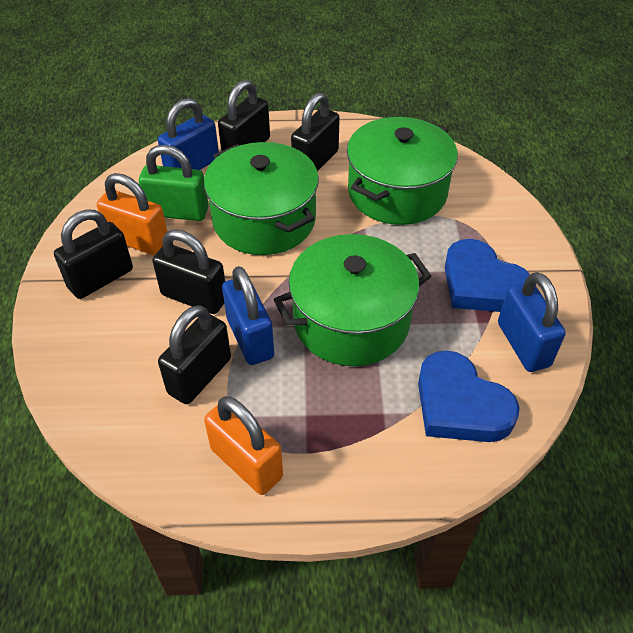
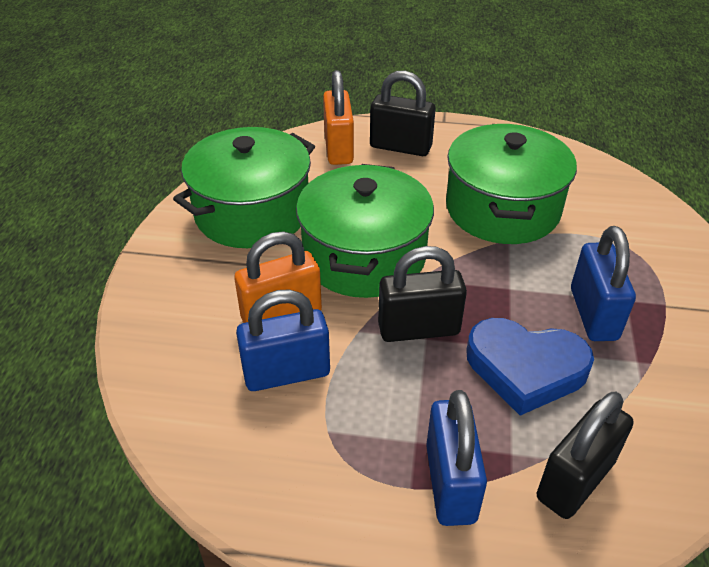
black padlock: [54,209,133,299] [152,229,225,314] [158,305,231,404] [218,80,270,151] [291,93,340,171] = 5 -> [370,71,436,156] [378,246,467,342] [537,392,633,519] = 3
blue heart: [418,350,520,442] [445,239,530,312] = 2 -> [466,318,594,416] = 1
green padlock: [139,145,208,221] = 1 -> none = 0

